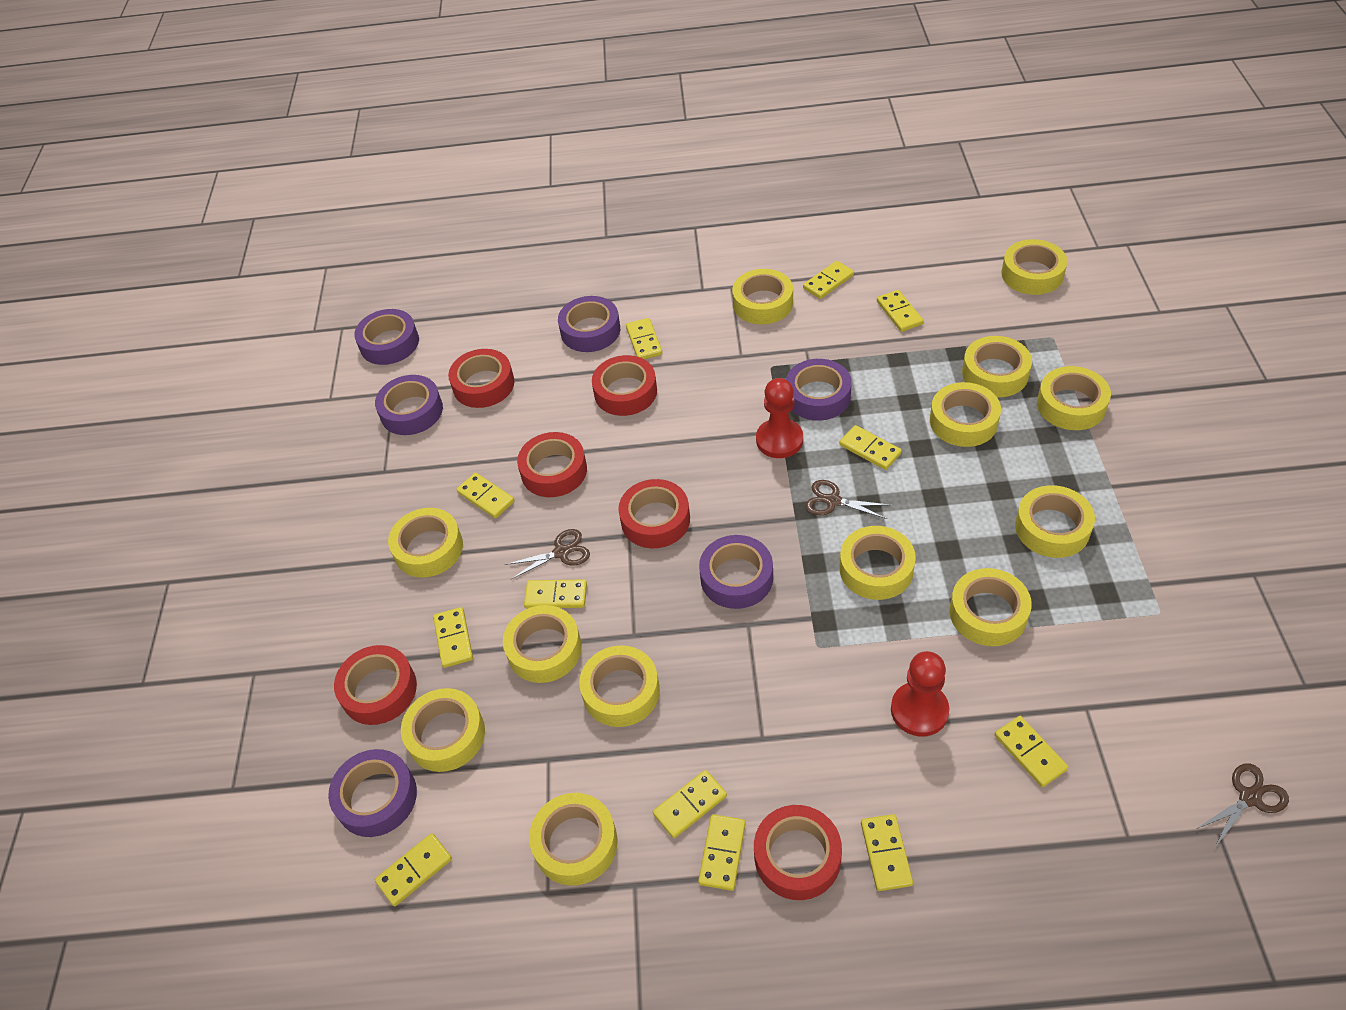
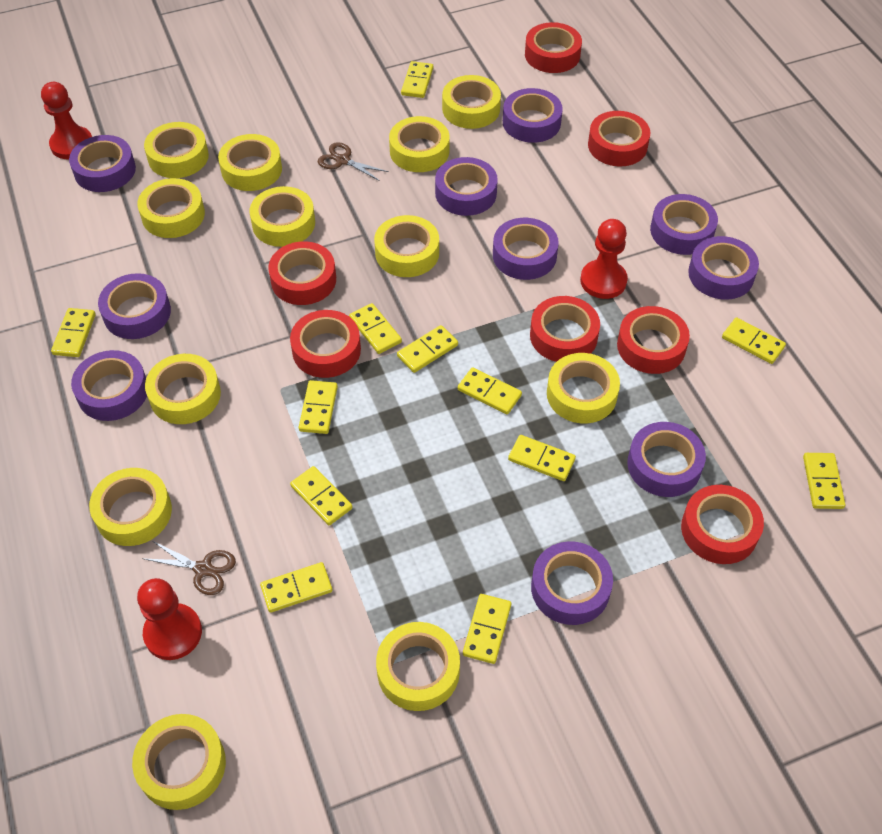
brown scissors: [505,529,590,579] [805,480,890,519] [1196,763,1289,847] = 3 -> [142,541,236,595] [318,142,389,181] = 2
purple tape: [328,749,417,837] [354,309,419,365] [375,375,443,435] [558,296,620,352] [699,535,773,609] [786,359,852,421] = 6 -> [69,135,136,192] [71,350,147,421] [98,273,171,339] [435,157,498,216] [493,218,559,280] [503,88,563,143] [531,541,613,625] [627,422,706,497] [650,194,718,255] [688,236,759,300] = 10
red pawn: [756,378,803,458] [891,651,949,737] = 2 -> [41,82,92,160] [137,578,202,660] [580,219,628,299] = 3
red tape: [334,645,417,725] [448,349,514,408] [517,432,587,497] [592,355,657,416] [618,479,690,548] [754,805,842,900] = 6 -> [268,241,336,305] [290,310,361,378] [525,22,582,73] [530,296,600,362] [588,111,650,166] [617,306,690,374] [681,485,764,564] = 7
yellow tape: [388,508,463,578] [401,688,485,772] [503,605,582,683] [529,793,618,886] [579,645,660,727] [732,269,793,324] [840,526,916,600] [930,382,1001,447] [950,568,1032,646] [962,336,1032,397] [1002,239,1067,295] [1015,485,1095,558] [1037,366,1111,430] = 13 -> [89,468,172,546] [132,714,226,810] [137,178,205,238] [144,122,209,178] [145,354,221,424] [218,134,282,191] [250,186,315,247] [374,215,439,277] [376,622,460,711] [389,116,450,172] [442,75,501,129] [547,353,620,423] = 12

